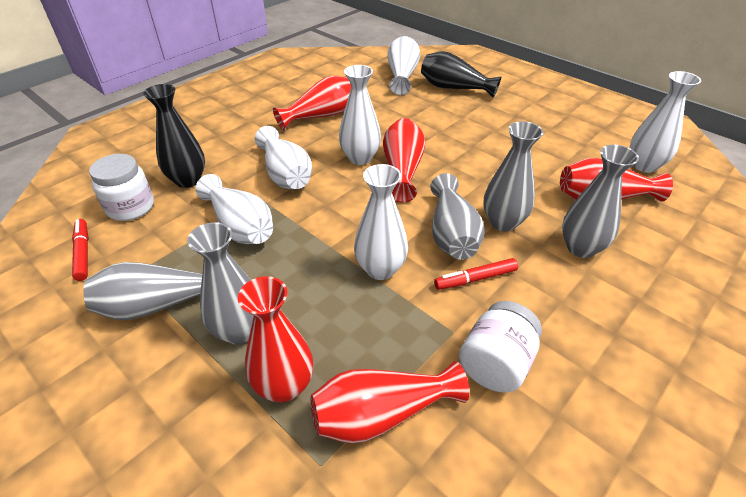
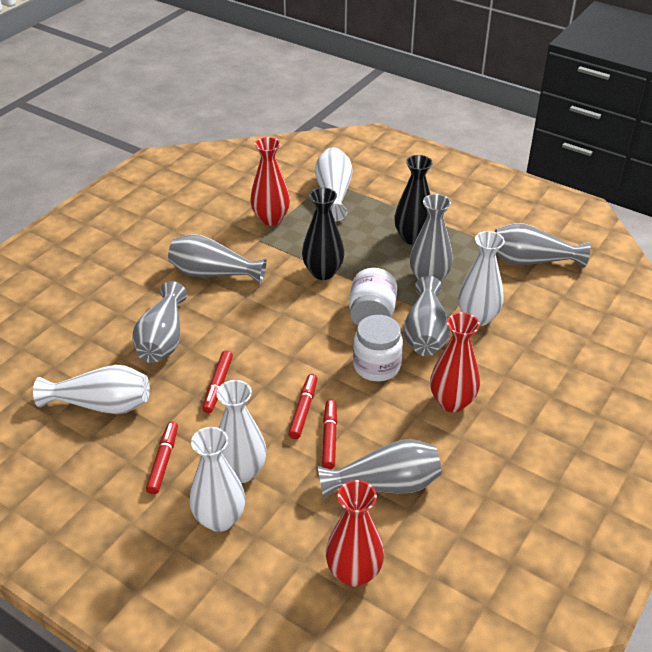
grey vase: [83,262,202,320] [187,222,254,344] [430,173,485,260] [483,121,543,231] [562,145,639,258] = 5 -> [132,281,187,363] [168,234,267,284] [318,439,441,499] [404,276,450,356] [410,194,453,282] [494,223,590,268] = 6
red marker: [72,219,89,281] [434,258,518,290] = 2 -> [146,422,178,494] [202,350,233,413] [288,374,317,439] [322,399,337,469] = 4
red vase: [238,276,313,402] [273,76,351,130] [311,361,469,443] [383,118,425,203] [560,158,673,202] = 5 -> [250,137,290,226] [326,480,384,587] [430,312,480,412] = 3
white vase: [195,174,273,244] [255,126,312,189] [339,65,381,165] [354,164,408,280] [388,36,420,95] [630,71,701,173] = 6 -> [33,365,150,414] [189,427,245,532] [216,380,267,483] [315,148,353,222] [458,231,505,326] = 5

